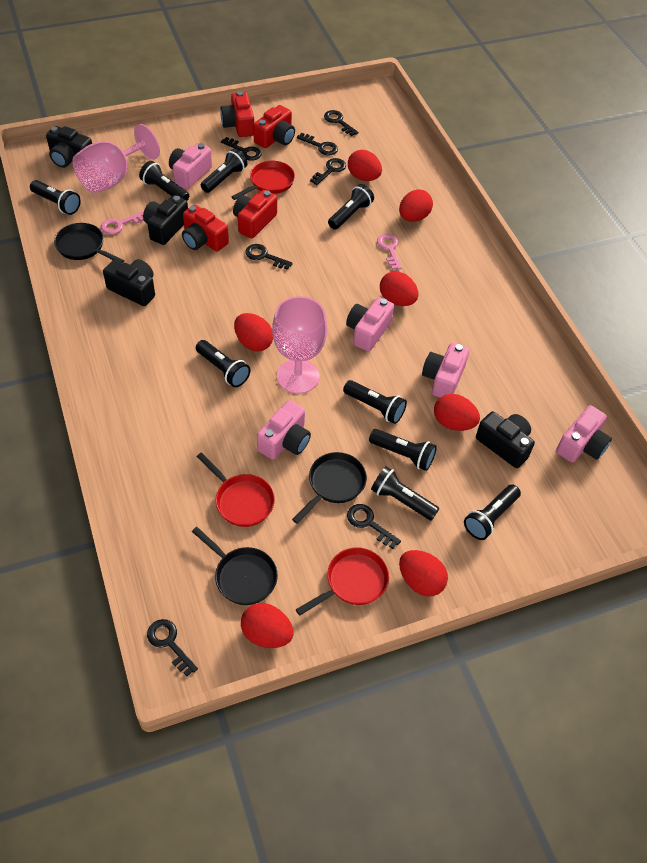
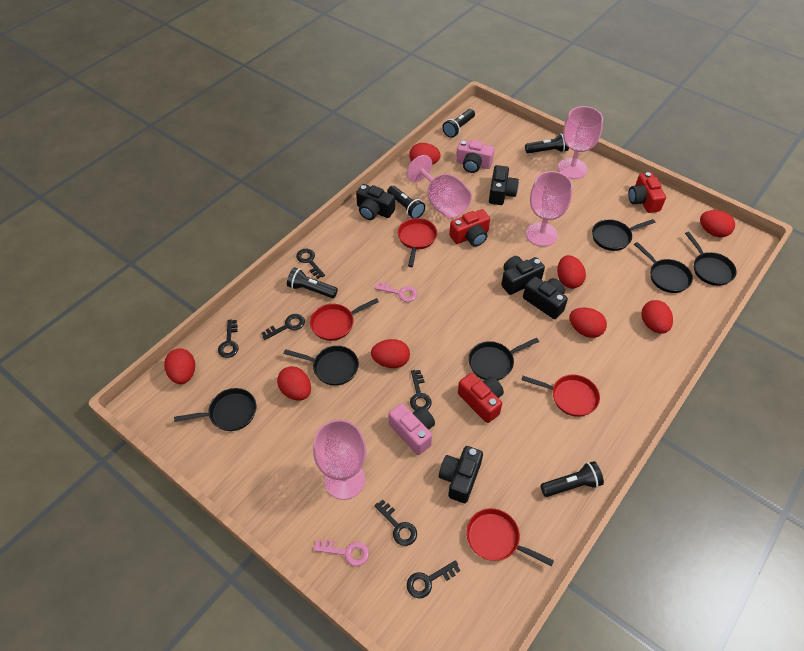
black camera: [46,126,92,168] [103,259,155,306] [143,195,188,245] [476,411,535,468] = 4 -> [356,184,395,220] [439,446,483,503] [489,165,519,205] [501,256,545,295] [523,276,568,319] = 5
black flashlight: [30,180,81,215] [139,161,189,201] [196,340,250,387] [201,149,247,193] [328,184,374,230] [343,380,407,424] [369,429,437,471] [371,467,439,521] [464,484,521,540] = 9 -> [287,267,338,298] [387,186,425,218] [442,109,475,138] [525,133,569,153] [541,461,604,497] = 5
black key: [147,619,198,676] [221,137,262,161] [245,244,293,270] [297,133,338,156] [310,158,346,185] [324,110,359,136] [347,504,401,549] = 7 -> [218,320,239,358] [262,314,305,340] [296,249,325,279] [374,499,417,546] [407,560,460,599] [410,370,432,411] = 6
black pan: [54,223,124,263] [192,527,278,605] [292,452,367,524] = 3 -> [174,388,256,431] [284,346,359,386] [468,338,539,380] [592,219,655,251] [634,242,693,293] [685,232,737,286] = 6
pink camera: [169,143,212,190] [257,400,311,460] [346,297,394,352] [422,343,469,398] [556,405,612,463] = 5 -> [389,403,435,455] [456,140,494,173] = 2
pink goblet: [72,124,160,193] [272,296,327,394] = 2 -> [313,420,366,500] [407,155,472,218] [526,171,573,247] [558,106,603,179] = 4
red camera: [182,205,229,252] [220,91,254,137] [233,190,277,238] [253,105,295,148] = 4 -> [449,209,490,247] [458,373,504,423] [628,172,666,213] = 3
red egg: [234,313,273,352] [241,603,294,648] [348,150,382,181] [380,271,418,306] [399,189,433,222] [399,550,448,597] [434,394,480,431] = 7 -> [164,349,195,384] [277,366,311,401] [371,339,410,368] [409,143,441,165] [557,255,586,289] [569,308,607,338] [641,300,673,334] [700,210,735,237] = 8
red pan: [197,452,275,527] [232,161,295,200] [296,547,389,616] = 3 -> [310,298,379,341] [398,218,437,267] [466,508,554,567] [521,374,600,417] = 4

